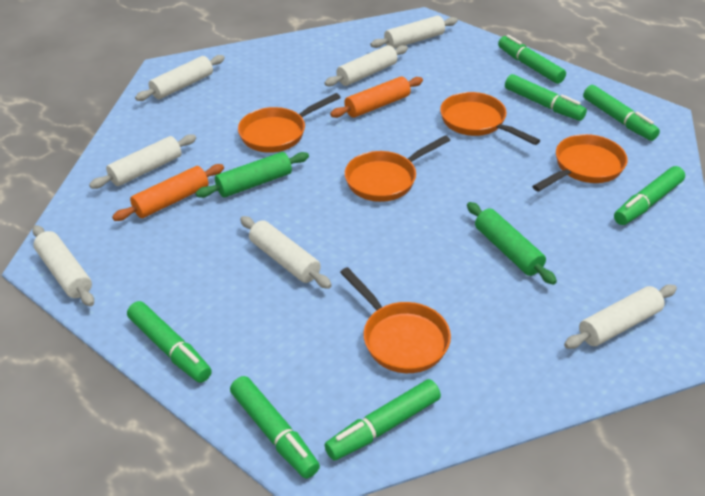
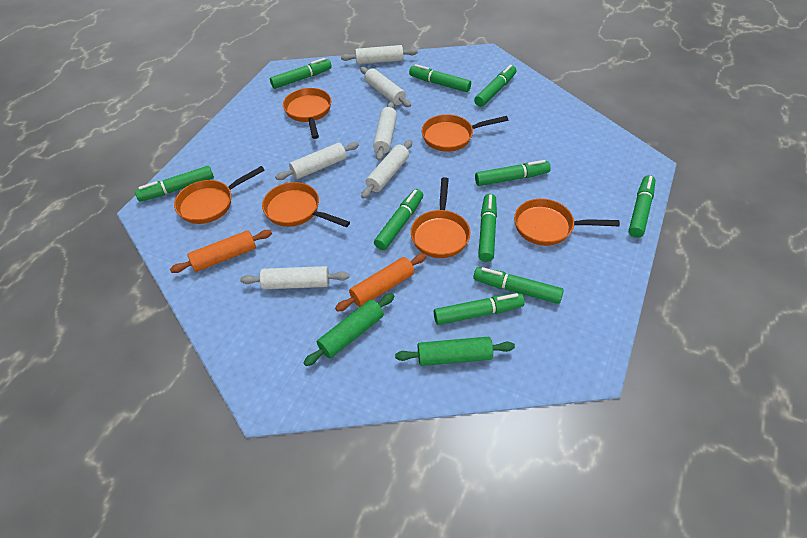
green marker: [127,301,212,383] [230,376,320,479] [324,379,441,461] [498,35,566,84] [505,74,587,121] [583,85,660,141] [614,166,685,225] = 7 -> [135,166,214,202] [270,58,332,89] [374,189,423,250] [409,64,471,92] [434,293,525,325] [473,267,564,304] [474,65,517,107] [475,160,551,186] [478,194,497,262] [629,175,655,238] = 10
orange pan: [238,93,341,153] [340,267,451,373] [345,135,450,202] [440,92,540,145] [532,134,627,192] = 5 -> [174,166,265,224] [262,182,350,227] [283,88,331,139] [411,177,471,258] [422,114,508,152] [514,199,620,246] = 6
white rolling pin: [32,225,94,306] [89,134,196,189] [135,55,225,101] [240,216,332,289] [324,45,408,87] [370,16,458,49] [564,285,677,349] = 7 -> [240,266,349,289] [275,142,359,180] [341,45,418,64] [360,67,411,107] [361,140,412,199] [373,102,397,161] = 6

